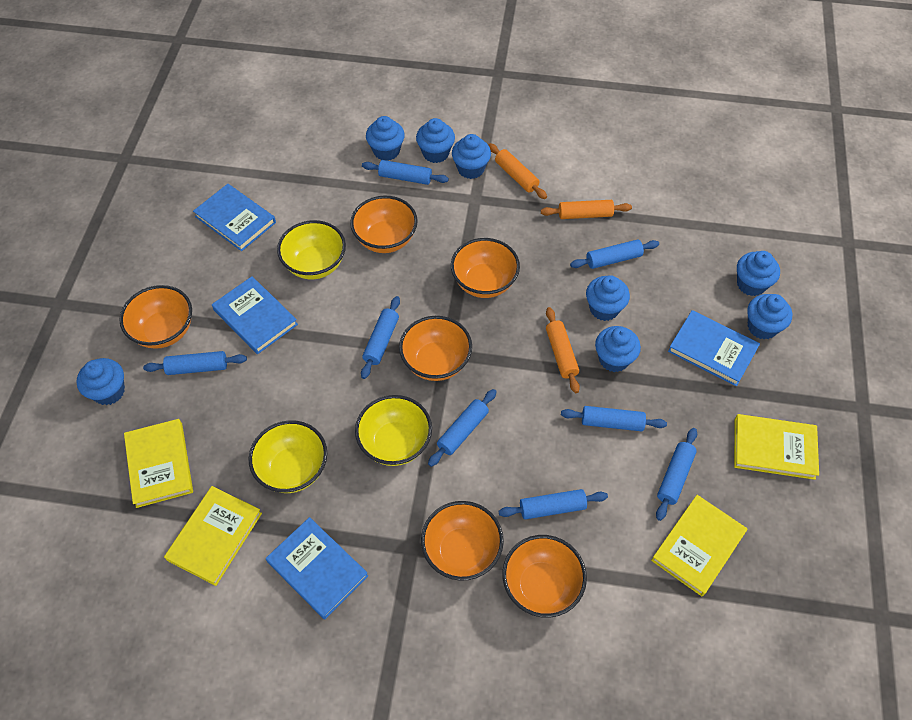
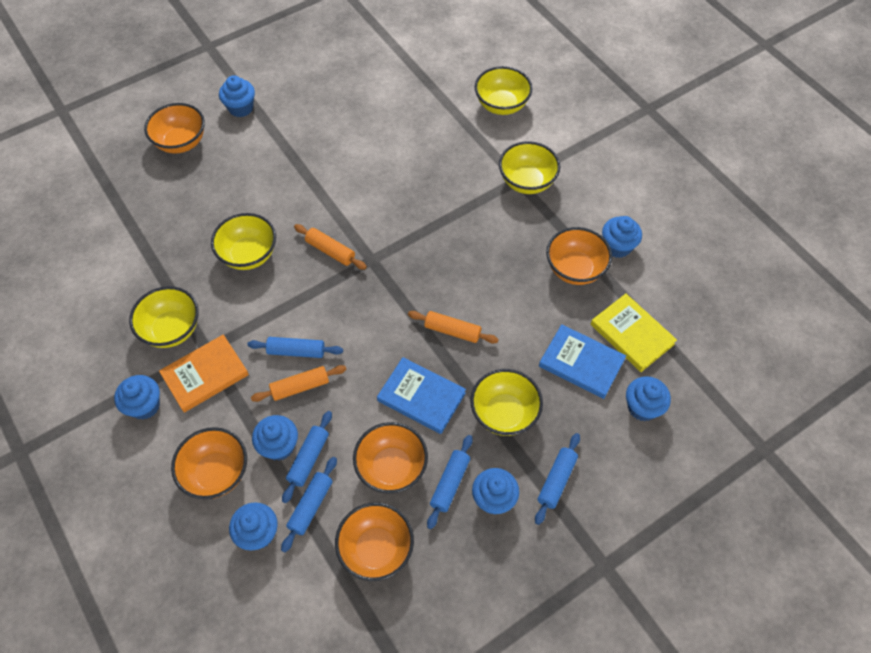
blue book: [193,184,276,251] [212,276,298,354] [266,517,368,619] [668,310,760,386] = 4 -> [377,357,466,434] [539,324,626,399] = 2
blue cupcake: [76,358,125,405] [366,116,405,161] [416,118,455,163] [452,134,491,179] [586,275,630,321] [595,326,641,372] [737,251,780,296] [747,294,792,340] = 8 -> [114,375,160,420] [219,75,255,117] [229,502,278,551] [252,415,298,461] [472,468,519,514] [602,216,642,258] [626,376,671,421] = 7
blue rolling pin: [143,351,247,375] [361,296,400,379] [362,160,449,185] [428,389,497,467] [499,489,608,519] [561,406,667,431] [570,240,659,269] [656,428,697,521] = 8 -> [247,337,343,358] [281,457,337,553] [282,411,332,503] [427,435,473,529] [535,433,580,525] = 5
orange book: none = 0 -> [159,334,249,413] = 1
orange bowl: [119,285,192,349] [350,196,418,253] [399,316,472,381] [421,501,504,581] [451,238,520,298] [502,535,587,618] = 6 -> [144,103,205,154] [171,427,247,499] [335,502,414,581] [353,422,428,494] [546,227,612,285] = 5
yellow book: [124,419,193,508] [164,486,262,586] [651,495,747,596] [734,414,819,480] = 4 -> [591,294,677,372] = 1
yellow bowl: [249,420,327,493] [277,220,346,279] [355,395,432,466] = 3 -> [129,286,199,348] [211,213,276,270] [470,369,543,436] [475,66,533,115] [499,141,560,194] = 5

